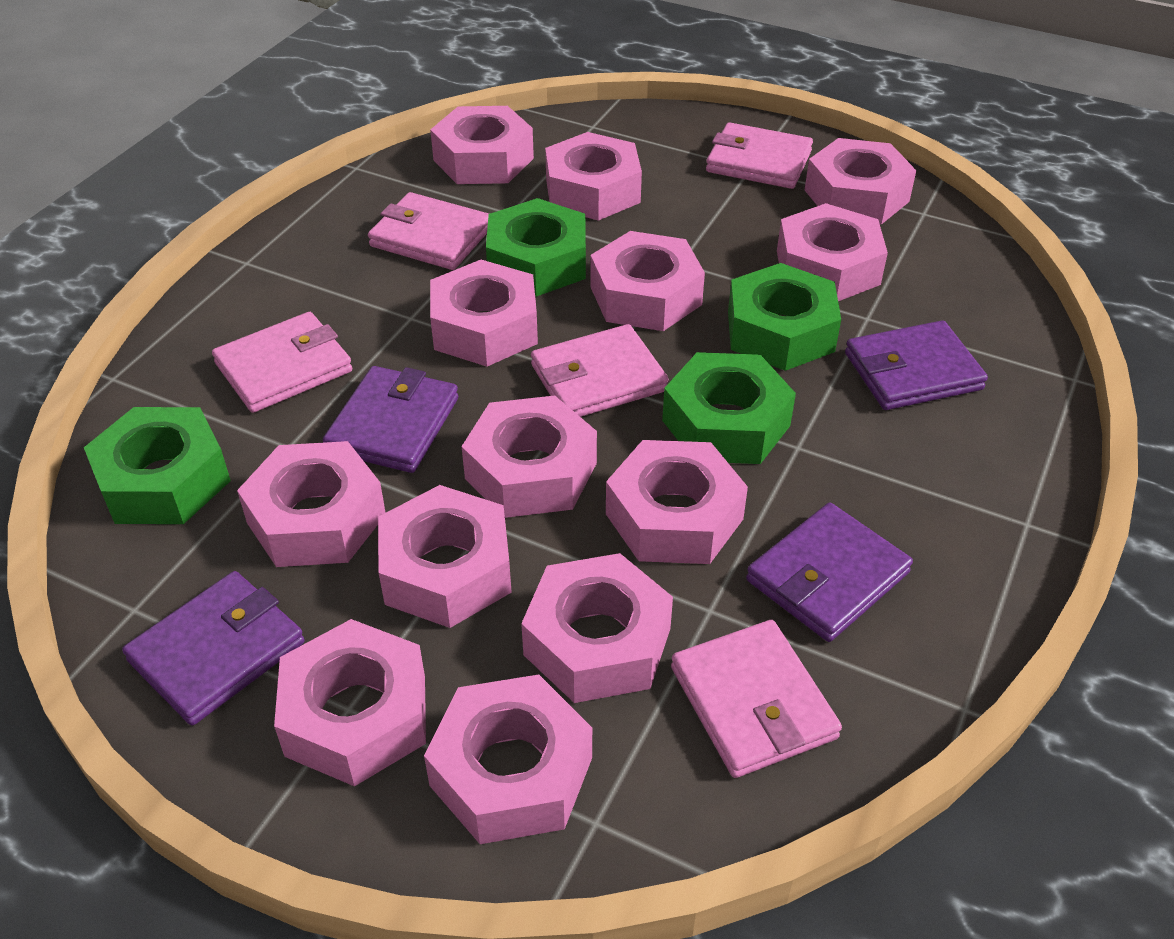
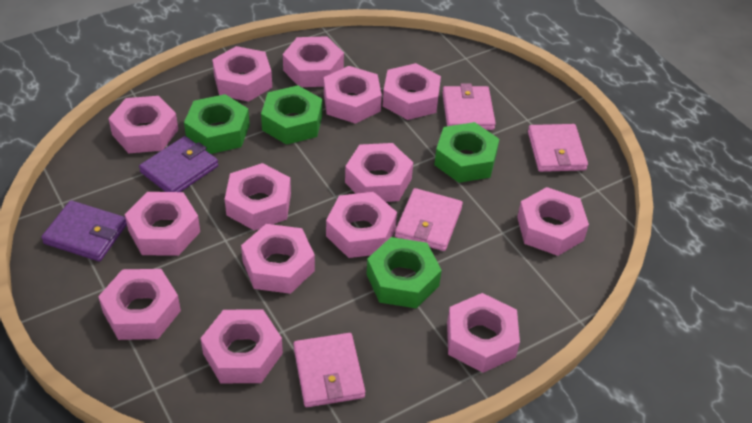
pink nut: [237,441,386,567] [274,619,426,786] [378,485,512,628] [424,674,592,844] [430,106,534,184] [430,260,538,366] [461,395,597,518] [521,553,673,703] [545,132,642,221] [590,231,705,331] [606,440,748,564] [777,203,888,301] [805,138,916,225] = 13 -> [98,269,181,340] [108,96,178,153] [125,192,200,256] [200,310,283,383] [212,46,272,102] [225,163,291,231] [241,224,315,294] [283,36,344,87] [324,66,382,124] [326,192,397,258] [345,143,413,202] [383,63,441,120] [447,293,520,373] [517,187,589,256] = 14
pink wallet: [212,312,352,413] [368,192,489,270] [531,324,668,417] [671,620,842,778] [706,122,813,189] = 5 -> [294,333,365,407] [395,188,463,251] [442,83,496,130] [528,124,588,172] = 4
purple wallet: [122,571,304,726] [323,366,458,473] [746,503,913,642] [845,320,988,410] = 4 -> [41,200,127,261] [139,136,218,192] = 2

